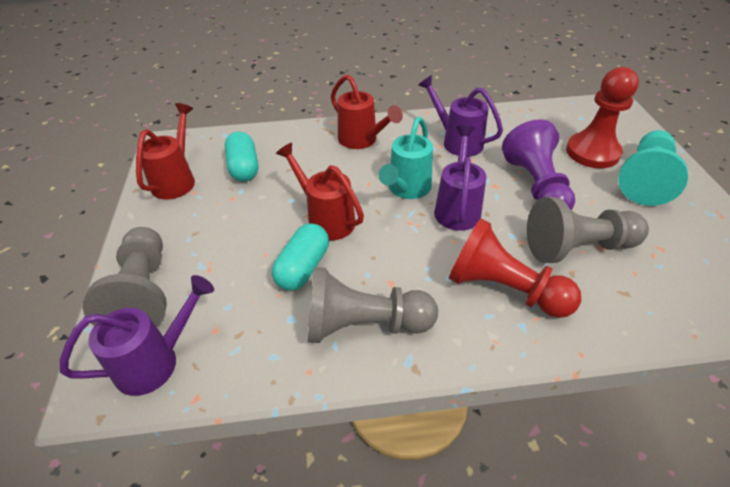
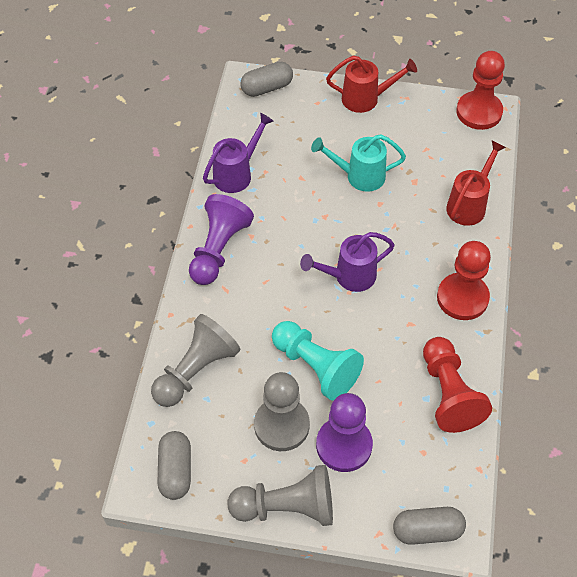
grey capsule: none = 0 -> [157,431,191,500] [240,62,293,97] [393,507,466,545] = 3
purple pawn: [502,119,575,210] = 1 -> [189,194,254,285] [316,393,373,472] = 2
purple watering can: [60,275,214,396] [418,75,503,157] [434,125,487,231] = 3 -> [203,113,274,193] [300,232,395,292] = 2
red pawn: [449,218,581,318] [566,67,639,168] = 2 -> [423,337,492,433] [437,241,491,320] [457,51,505,130] = 3
red watering can: [136,103,195,200] [276,143,364,240] [331,74,403,149] = 3 -> [326,56,417,113] [446,141,506,226] = 2
turquoise capsule: [225,132,258,182] [272,223,329,290] = 2 -> none = 0

